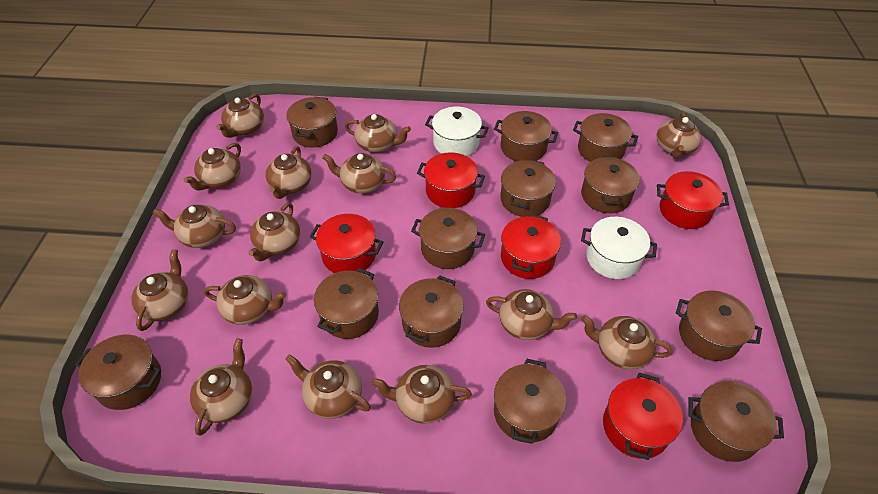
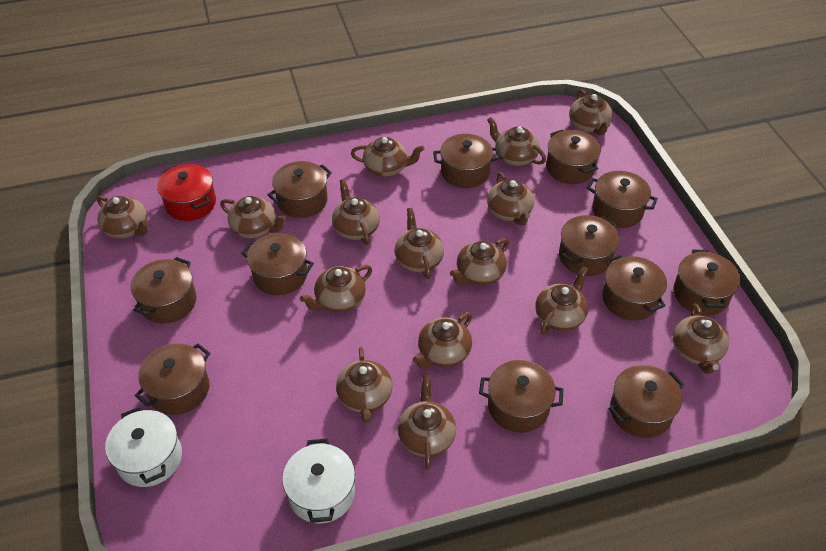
red pot: [310,214,383,273] [417,153,485,208] [501,214,561,279] [603,373,683,460] [657,171,729,229] = 5 -> [157,164,216,221] = 1

